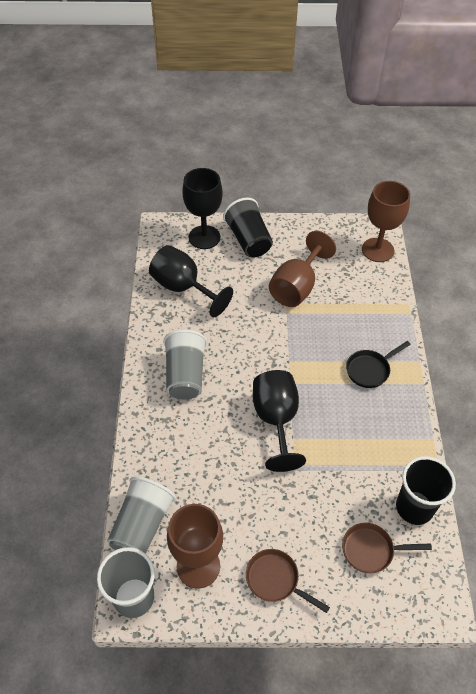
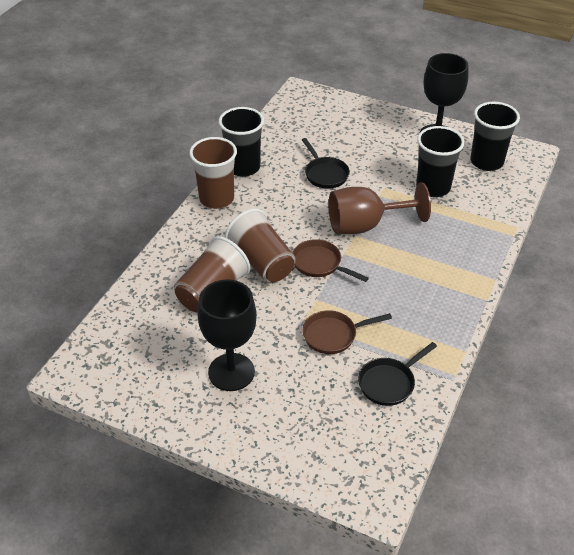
black cup: [223,198,273,257] [396,456,456,525] = 2 -> [219,107,264,177] [416,126,465,197] [470,102,520,171] = 3
black goblet: [149,245,233,317] [182,168,223,249] [253,370,306,472] = 3 -> [197,279,257,391] [420,53,469,132] = 2
black pan: [346,341,411,388] = 1 -> [302,138,350,189] [358,342,437,406] = 2
brown cup: none = 0 -> [174,236,250,312] [189,137,237,209] [225,209,296,283] = 3
brown goblet: [167,504,223,589] [269,231,336,307] [362,181,410,262] = 3 -> [329,182,431,234] = 1
grey cup: [97,547,155,618] [107,476,176,554] [163,330,207,399] = 3 -> none = 0

